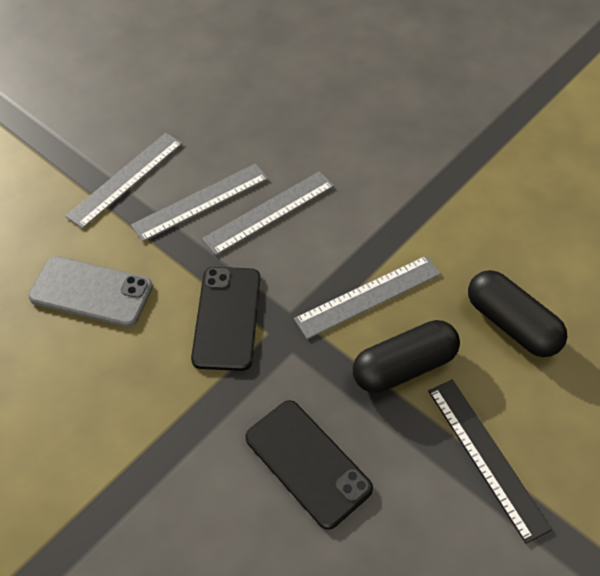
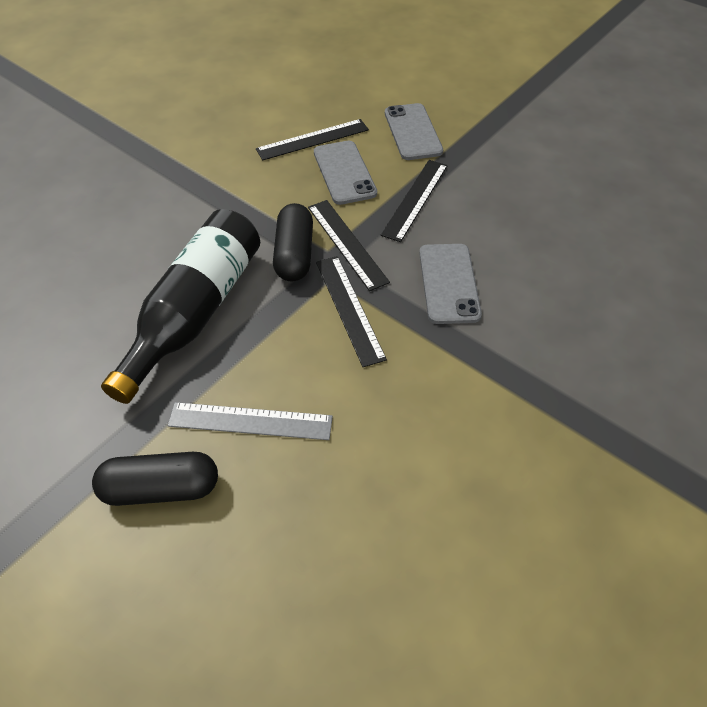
black bottle: none = 0 -> [101,209,260,404] = 1
black phone: [191,267,260,371] [245,400,373,530] = 2 -> none = 0
black ruler: [428,379,552,544] = 1 -> [256,119,369,160] [308,200,390,291] [316,256,387,367] [381,160,448,242] = 4
grey phone: [28,256,153,327] = 1 -> [314,141,377,205] [385,103,443,160] [419,244,482,324] = 3
grey ruler: [65,133,183,229] [131,164,268,242] [202,171,334,255] [294,256,441,339] = 4 -> [168,402,333,440] = 1

